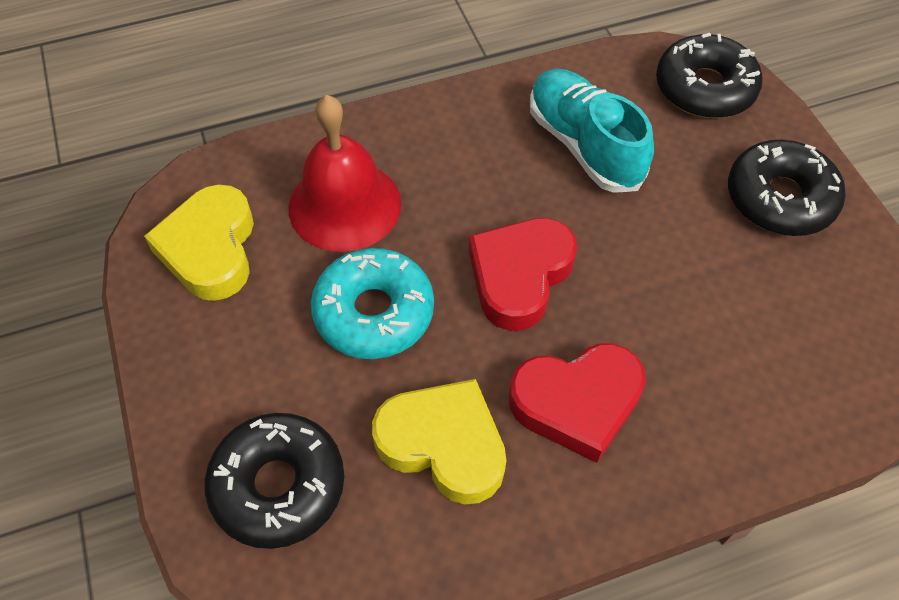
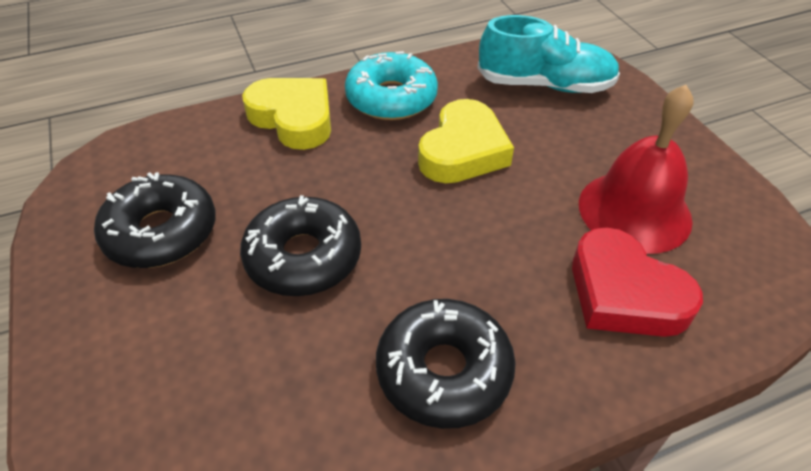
red heart: [469,218,577,331] [509,343,646,463] = 2 -> [572,227,703,337] = 1

